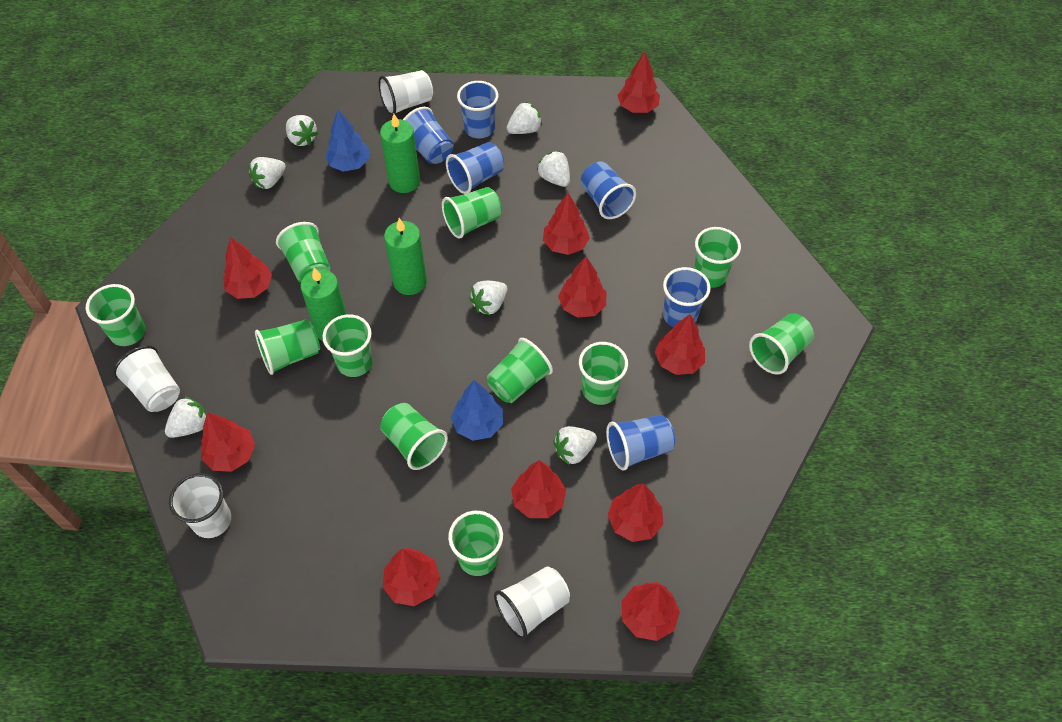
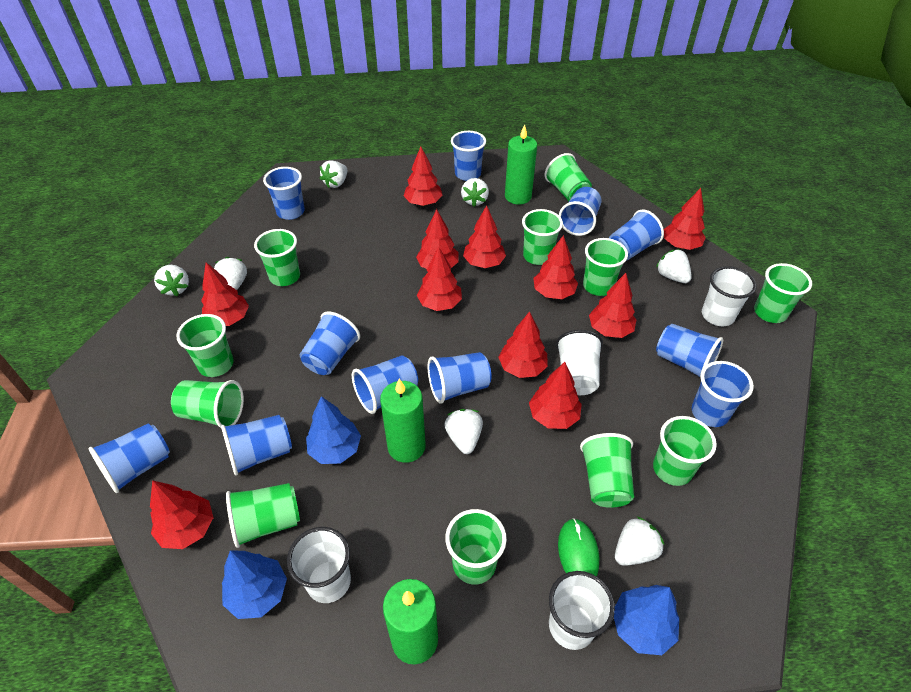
blue cup: [403,107,453,164] [446,142,504,194] [457,81,498,138] [581,162,636,219] [606,415,675,471] [663,267,711,327] = 6 -> [89,423,170,493] [221,415,292,475] [263,167,305,220] [300,312,360,375] [352,355,418,414] [428,352,491,404] [451,131,486,181] [559,187,601,236] [609,209,664,261] [656,324,723,379] [692,361,754,427] = 11
blue tree: [325,110,369,172] [451,380,503,441] = 2 -> [222,551,287,619] [306,396,361,464] [614,585,679,655] = 3
green mouse: none = 0 -> [558,518,600,576] = 1
red tree: [201,412,255,472] [223,237,272,299] [383,548,440,606] [511,460,566,518] [543,193,590,255] [558,256,607,318] [608,483,663,542] [617,52,660,113] [622,582,680,641] [655,314,705,375] = 10 -> [150,480,214,549] [201,262,249,326] [404,146,442,206] [416,209,459,269] [417,246,462,311] [463,205,506,268] [498,311,548,378] [529,362,582,429] [533,235,578,299] [589,273,637,338] [664,188,706,250] = 11

